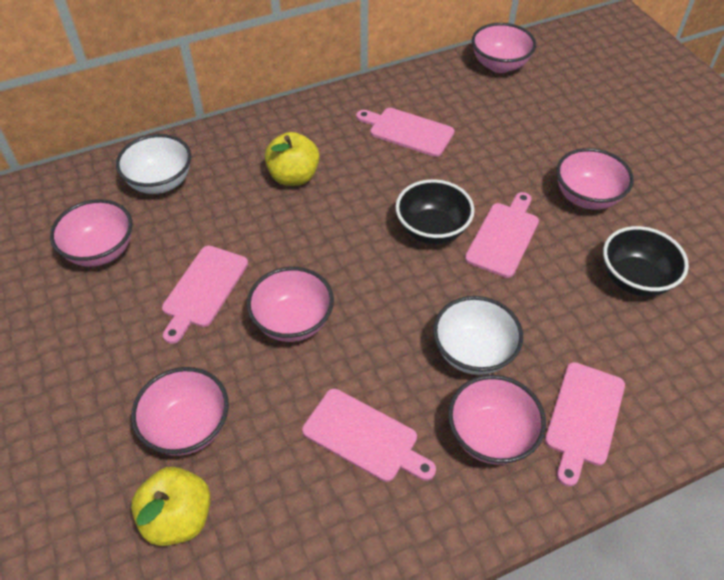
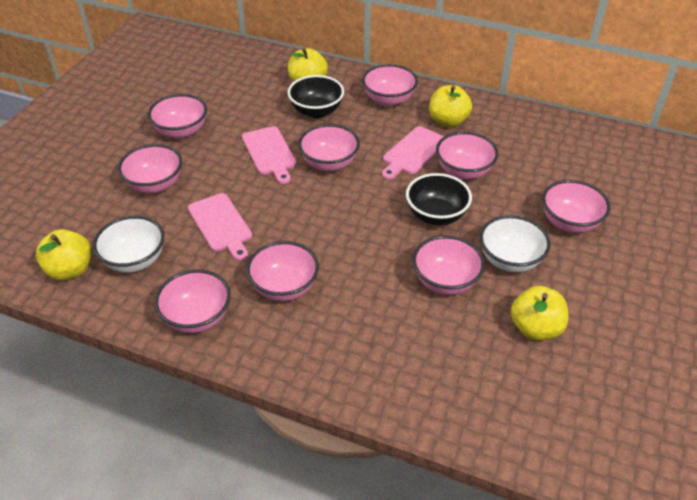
pink bowl: [50,199,133,267] [131,367,229,456] [247,267,334,342] [448,375,546,465] [472,23,536,73] [556,148,634,210] = 6 -> [118,144,182,193] [148,94,207,139] [155,270,231,333] [246,241,319,301] [298,124,360,171] [362,64,418,107] [413,235,485,295] [436,132,498,180] [542,180,610,233] = 9
pink cutting board: [162,246,248,344] [302,389,436,482] [356,108,455,157] [465,192,539,278] [545,362,625,487] = 5 -> [188,193,252,261] [242,126,296,184] [382,126,444,179] = 3
yellow apple: [131,467,211,546] [264,132,320,186] = 2 -> [36,229,91,280] [288,48,328,82] [429,85,472,127] [511,286,568,340] = 4

